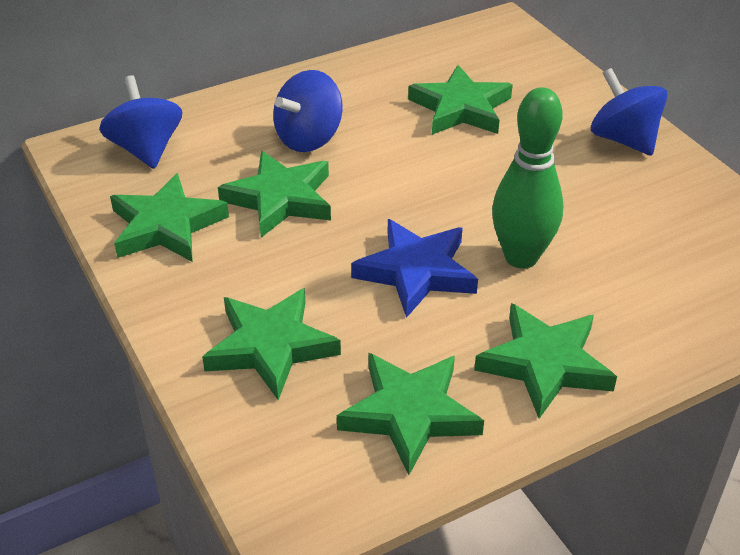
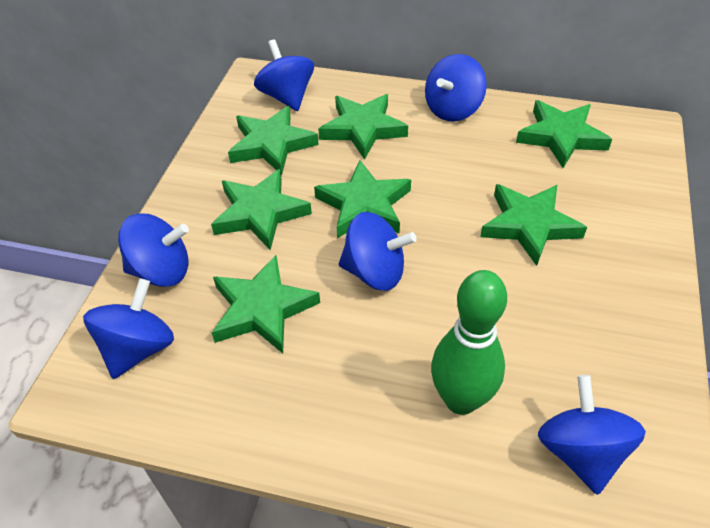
blue spinning top: [99,75,182,169] [273,70,343,152] [591,68,668,156] = 3 -> [83,278,174,379] [118,213,189,287] [254,39,314,111] [339,212,417,291] [425,54,487,122] [538,375,646,495] = 6
blue star: [351,219,478,318] = 1 -> none = 0
green star: [110,173,229,262] [202,288,341,400] [218,151,331,237] [337,353,484,475] [408,65,513,135] [474,303,617,419] = 6 -> [211,169,312,250] [212,255,320,353] [228,106,319,175] [314,160,411,238] [318,94,408,160] [480,184,587,266] [516,100,612,168] = 7

